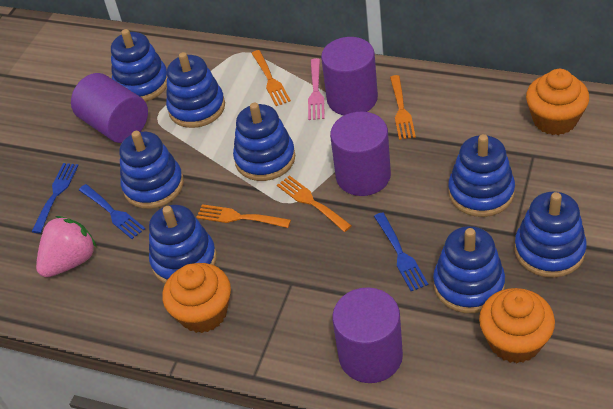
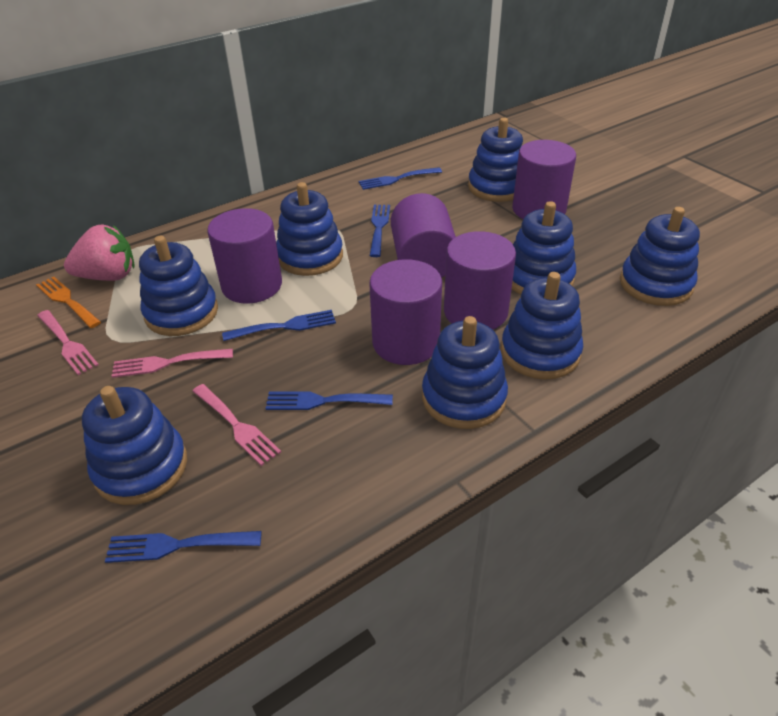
blue fork: [31,163,79,233] [79,184,145,239] [374,212,428,291] = 3 -> [105,531,262,563] [222,310,336,341] [265,392,393,410] [359,167,442,190] [370,205,390,257] = 5
orange cupcake: [162,263,231,333] [479,288,555,363] [526,69,589,135] = 3 -> none = 0
orange fork: [196,204,291,228] [251,50,291,106] [277,175,352,232] [390,75,416,140] = 4 -> [36,277,101,328] = 1
pink fork: [308,58,325,120] = 1 -> [37,310,99,375] [112,349,233,378] [192,384,281,466] = 3
purple cylinder: [71,73,148,143] [321,37,378,115] [330,112,391,196] [332,287,403,383] = 4 -> [207,208,282,304] [369,259,442,365] [391,193,456,278] [444,231,516,330] [512,140,576,219] = 5

